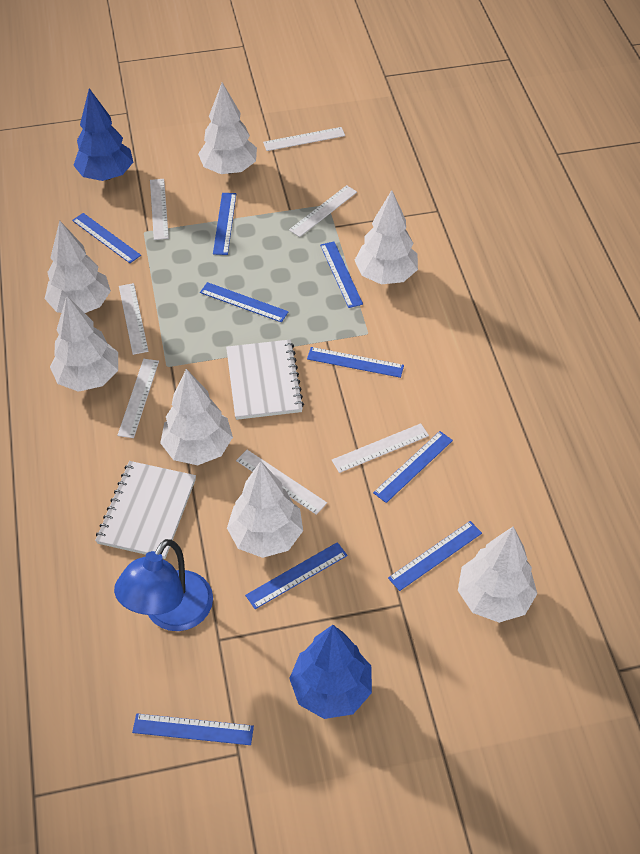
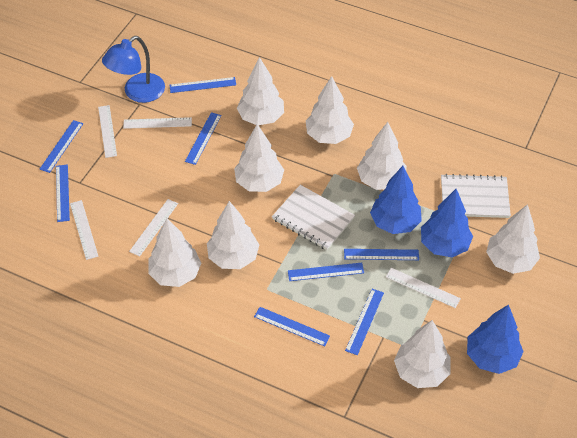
blue ruler: [72,213,141,263] [132,713,254,745] [200,282,289,323] [213,193,236,255] [245,542,348,609] [307,347,404,378] [320,241,363,308] [373,431,453,503] [388,521,482,591] = 9 -> [40,120,83,173] [56,164,70,222] [169,77,236,93] [185,112,222,165] [254,307,330,346] [288,263,364,281] [344,249,419,260] [345,289,384,355] = 8
blue tree: [73,88,133,181] [289,625,372,719] = 2 -> [370,166,422,234] [421,189,473,257] [467,305,524,374] = 3
white ruler: [117,359,159,438] [119,283,149,355] [150,179,169,240] [236,450,327,515] [263,127,345,151] [289,185,357,237] [332,423,429,473] = 7 -> [70,200,98,260] [98,105,117,158] [123,117,192,129] [129,199,178,256] [386,268,461,308] = 5
white tree: [45,221,111,313] [50,296,118,392] [160,369,233,465] [198,82,257,174] [227,461,303,558] [354,190,418,284] [458,526,537,623] = 7 -> [148,219,201,287] [207,201,259,269] [234,124,284,192] [237,57,284,125] [306,76,354,144] [357,122,407,190] [394,320,450,388] [486,204,540,274] = 8

